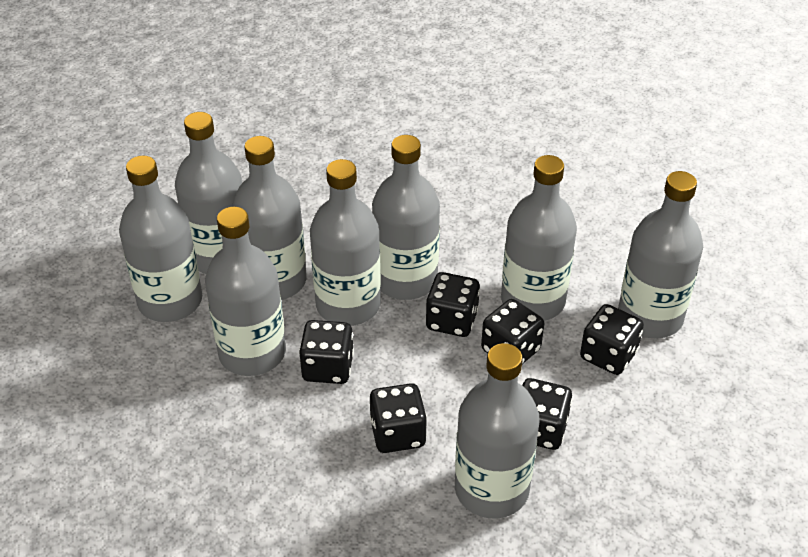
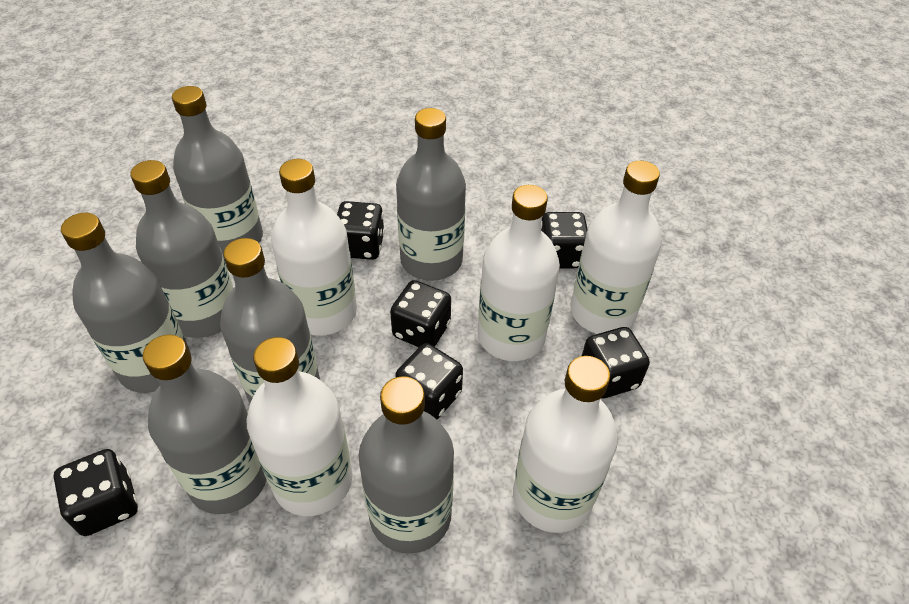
grey bottle: [119,156,202,322] [175,112,242,274] [205,207,286,376] [232,136,306,300] [310,159,381,326] [372,135,440,300] [455,343,540,518] [501,155,577,321] [618,171,703,339] = 9 -> [61,213,190,393] [130,160,234,338] [143,334,267,514] [172,86,263,257] [220,238,320,403] [358,376,454,554] [396,108,466,281] = 7
white bottle: none = 0 -> [246,337,352,516] [271,159,357,336] [478,185,560,361] [513,356,618,533] [570,161,661,334] = 5

